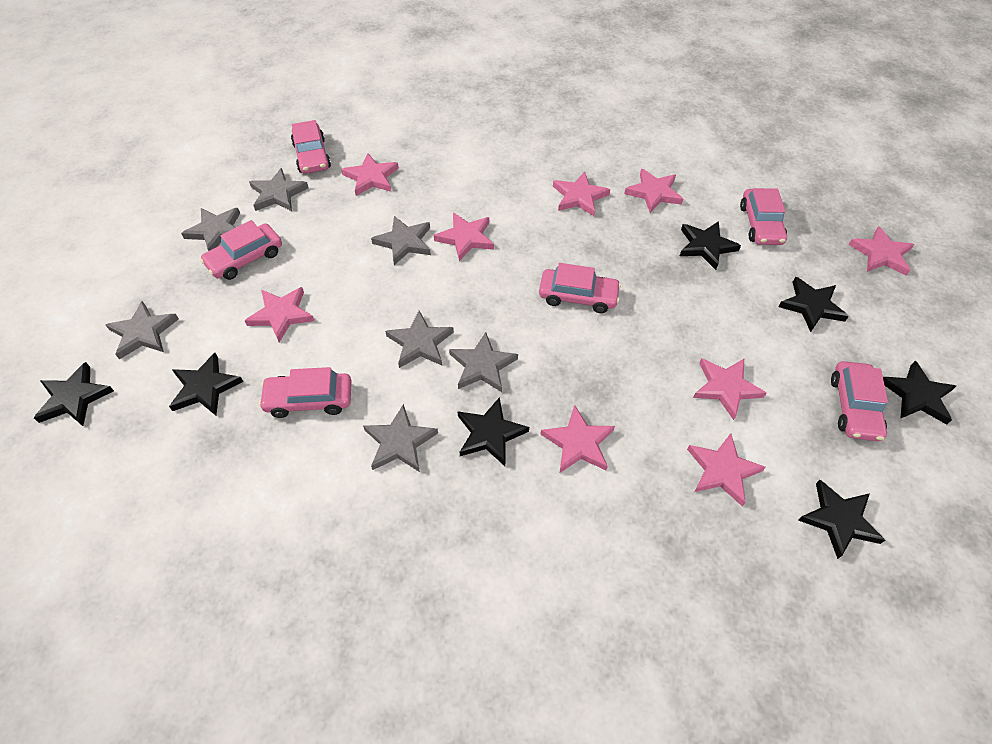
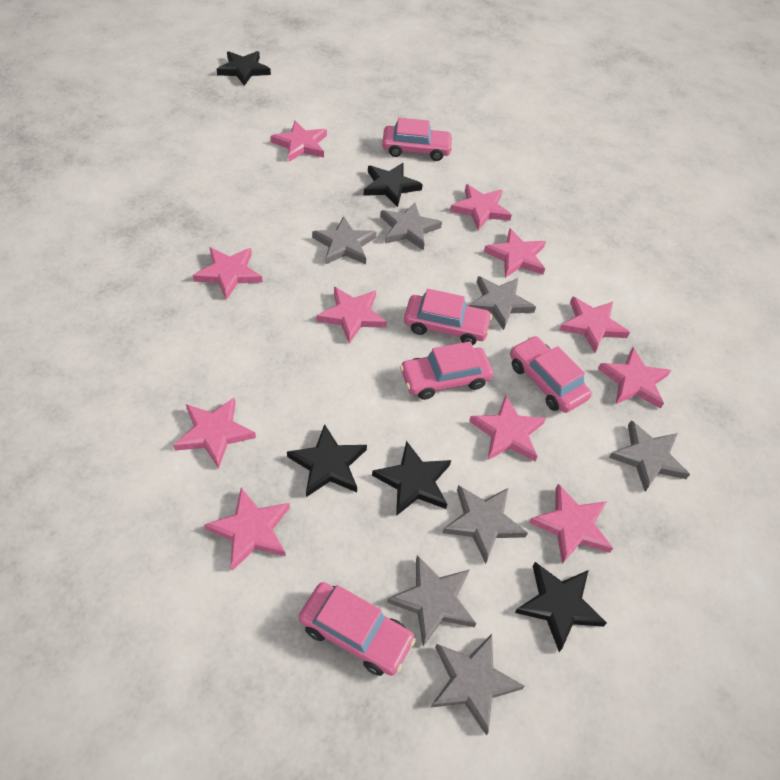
black star: [34,362,114,426] [169,353,243,415] [457,397,529,466] [680,221,741,270] [778,277,849,332] [798,480,885,559] [883,361,956,425] = 7 -> [216,51,271,86] [287,424,367,497] [363,163,423,207] [372,441,451,516] [515,562,607,652] = 5
pink car: [200,220,282,280] [259,367,352,418] [291,120,331,174] [539,263,621,313] [740,188,787,245] [831,361,888,441] = 6 -> [299,582,416,676] [382,118,453,161] [400,342,493,400] [404,289,492,345] [510,336,592,413] = 5
pink star: [245,287,314,342] [341,154,399,196] [434,213,494,261] [540,405,615,473] [553,172,610,216] [624,169,683,213] [687,433,766,507] [693,359,767,420] [848,226,914,275] = 9 -> [173,397,256,469] [193,247,263,300] [204,488,290,571] [270,121,327,162] [316,287,387,344] [450,184,512,230] [469,395,546,461] [484,228,546,278] [529,484,613,564] [559,296,630,353] [598,347,671,409] = 11

